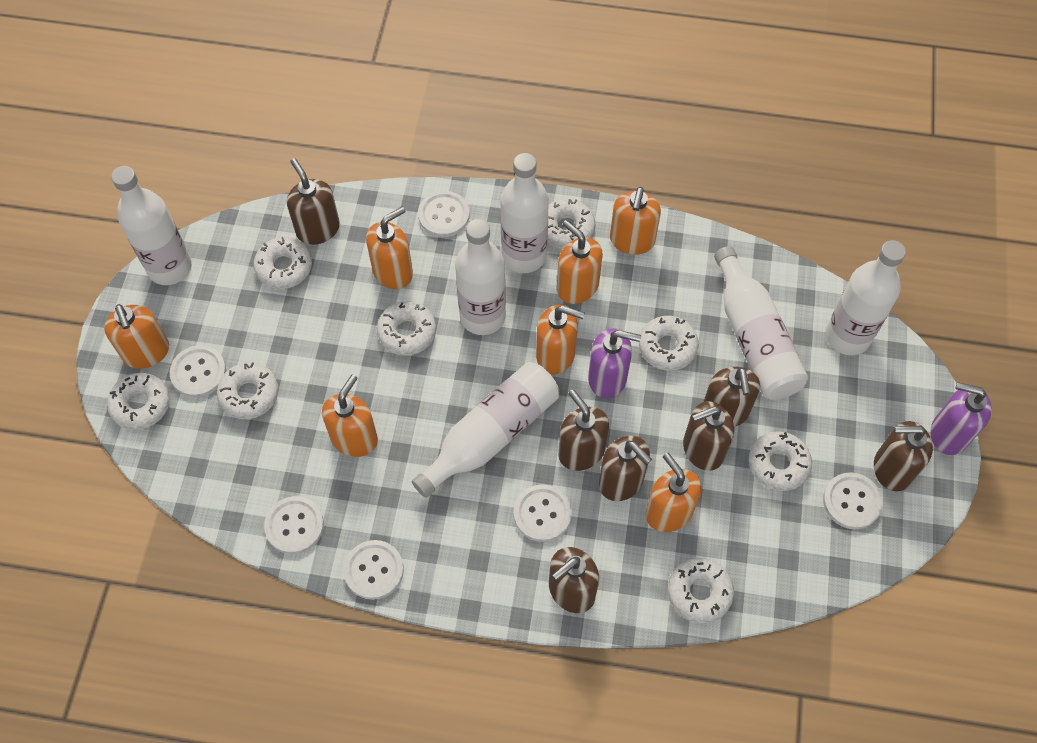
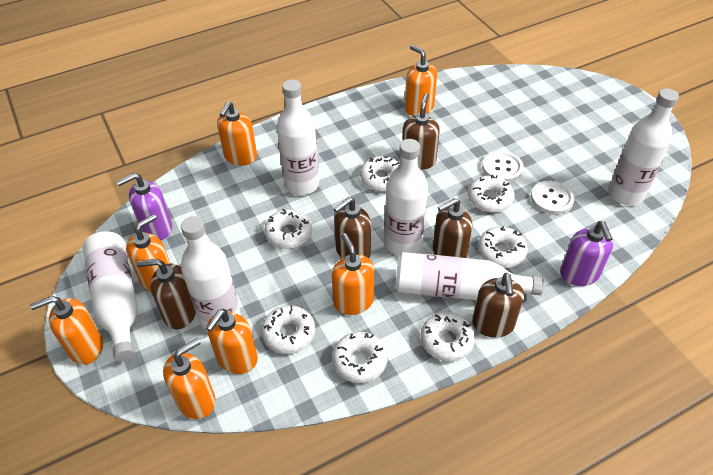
brown soap dispenser: [287,158,340,245] [549,547,599,613] [558,390,609,471] [599,435,652,501] [683,401,734,471] [703,367,760,427] [874,421,933,491] = 7 -> [137,259,196,329] [334,197,371,258] [402,94,440,170] [433,198,473,258] [472,273,524,338] = 5
white button: [170,345,226,397] [264,496,324,554] [344,540,404,600] [418,191,470,237] [514,485,572,542] [823,472,883,529] = 6 -> [482,151,524,182] [531,181,575,215] = 2
white donut: [107,373,170,430] [217,362,279,419] [254,237,312,289] [377,301,436,356] [547,199,595,249] [639,316,699,371] [668,558,734,623] [749,431,812,491] = 8 -> [261,305,315,354] [264,209,312,249] [332,332,388,383] [360,156,400,192] [421,312,475,361] [468,175,515,213] [478,227,528,268] = 7

